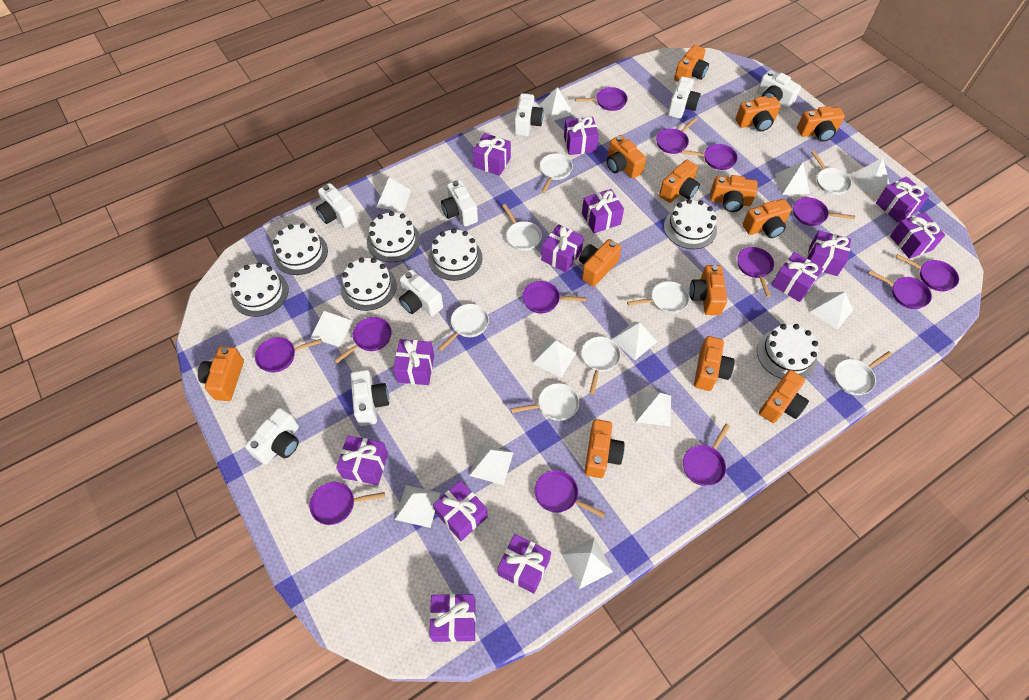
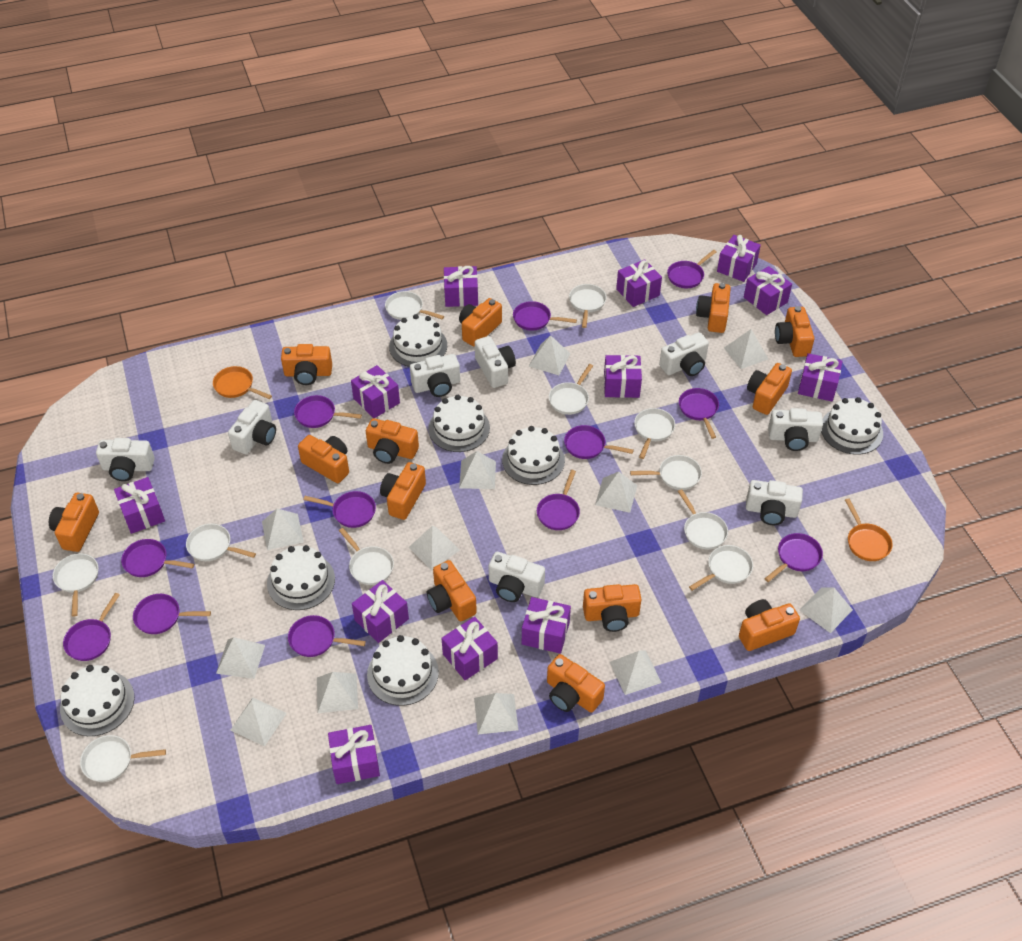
orange pan: none = 0 -> [213,366,272,399] [845,498,893,561] = 2
purple gift: [336,436,388,485] [393,339,434,385] [429,594,476,642] [433,480,488,541] [473,133,511,176] [497,534,551,594] [541,224,584,273] [564,116,599,155] [582,189,624,233] [771,252,823,302] [807,230,851,276] [876,176,929,223] [890,212,945,259] = 13 -> [114,477,165,534] [328,725,380,784] [351,365,400,418] [352,580,409,643] [441,617,498,680] [444,266,478,307] [522,597,571,654] [604,355,642,398] [616,259,662,307] [717,235,761,282] [744,266,792,315] [798,353,843,402] = 12
purple pan: [255,337,322,372] [310,482,385,525] [334,317,392,363] [522,281,586,313] [534,470,605,518] [575,87,628,111] [656,117,697,154] [681,144,738,170] [683,423,730,486] [737,247,774,297] [793,197,855,226] [868,270,932,309] [896,254,959,291] = 13 -> [63,593,120,661] [121,539,194,577] [133,594,211,634] [288,615,366,657] [294,395,362,428] [304,491,376,528] [513,301,577,331] [537,470,580,530] [564,425,634,459] [667,250,717,288] [679,388,719,439] [764,533,823,582] = 12
white pan: [438,304,489,351] [502,204,542,251] [511,383,579,421] [540,153,573,193] [581,337,621,394] [627,281,689,314] [811,150,852,195] [834,351,892,395] = 8 -> [53,553,99,617] [80,735,166,782] [186,524,256,561] [339,528,394,585] [385,291,444,320] [549,364,593,415] [569,284,606,328] [630,455,702,490] [634,408,675,459] [678,489,728,549] [689,545,753,591] = 11

